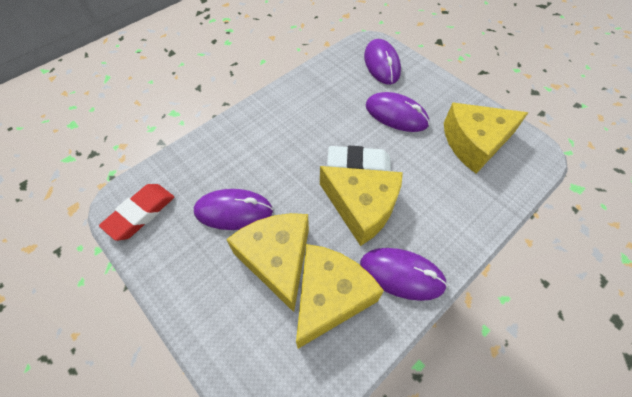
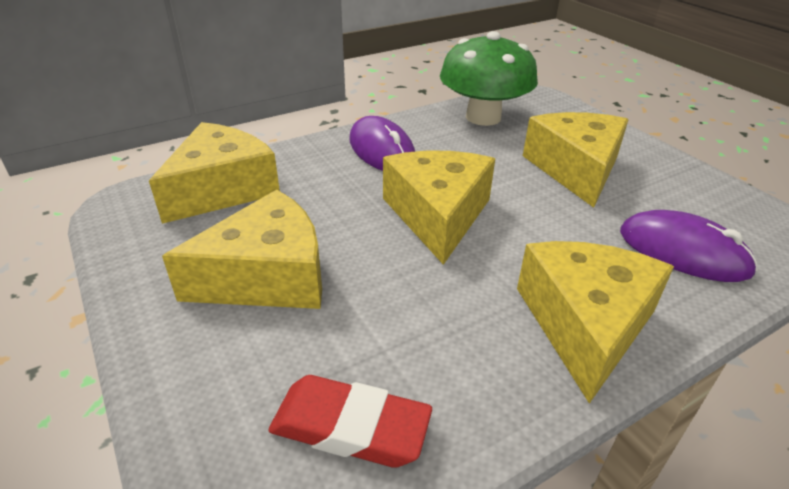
green mushroom: none = 0 -> [440,31,538,126] = 1
purple mouse: [194,189,273,230] [360,248,448,301] [364,39,401,84] [366,92,430,132] = 4 -> [349,116,415,171] [620,210,758,282] = 2
white eraser: [327,146,391,171] = 1 -> none = 0
yellow cheese: [226,213,309,312] [296,244,384,349] [320,166,403,246] [444,103,529,174] = 4 -> [149,122,280,224] [162,190,322,309] [383,150,495,265] [517,241,674,404] [523,112,629,208] = 5

